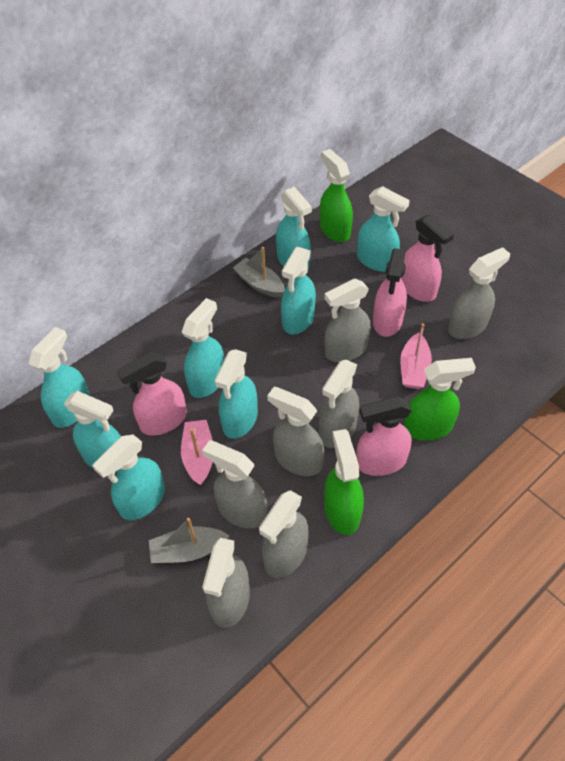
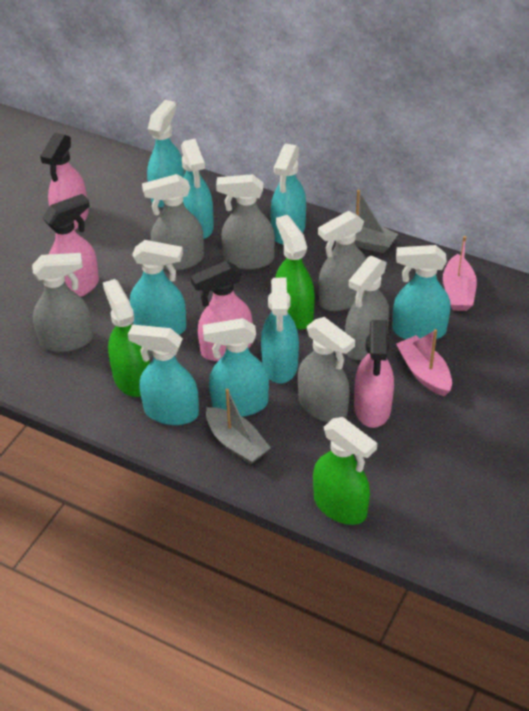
grey spray bottle: [202,440,267,529] [202,538,250,628] [259,490,309,578] [267,387,324,476] [319,360,359,448] [324,279,371,362] [448,247,510,339] = 7 -> [32,253,93,352] [142,174,204,271] [216,174,275,270] [298,317,355,422] [318,211,366,311] [345,256,389,360] = 6

